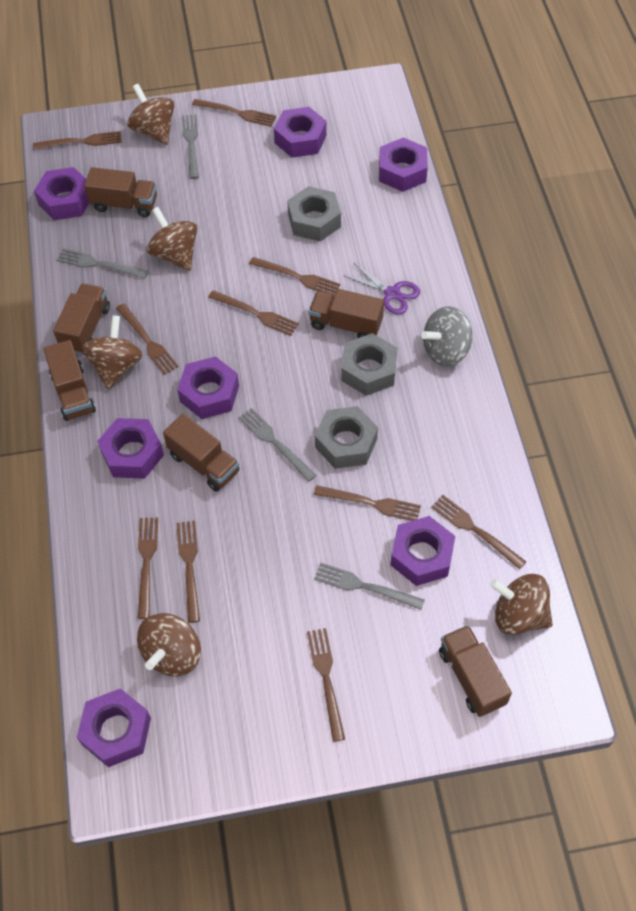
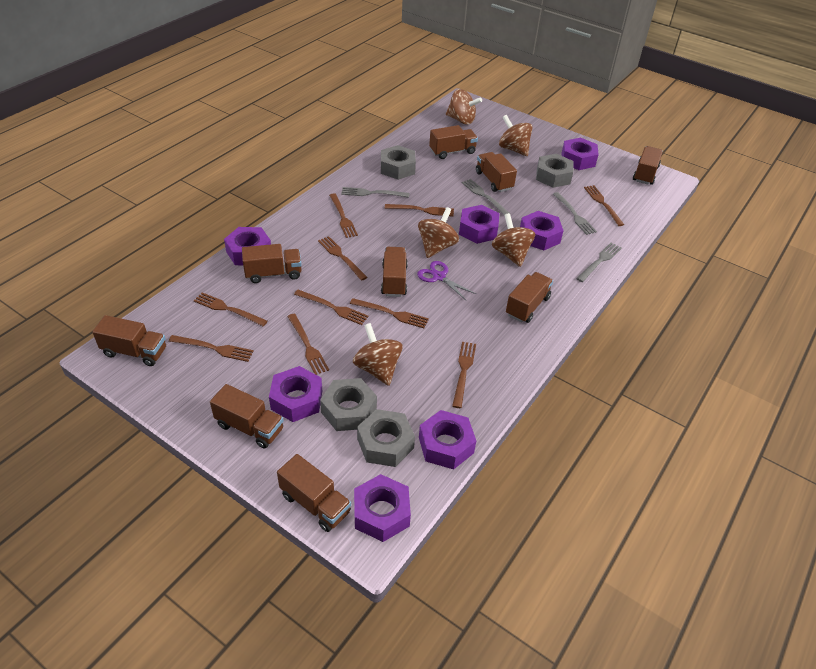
brown truck: [43,340,96,421] [53,283,110,354] [84,167,157,217] [163,414,239,491] [309,289,384,338] [439,625,512,717] = 6 -> [92,315,166,366] [210,384,284,448] [242,244,302,283] [277,454,351,532] [381,247,408,297] [429,125,478,159] [476,152,517,192] [506,272,553,323] [633,146,663,185] = 9
grey nut: [287,186,341,242] [315,406,378,469] [341,333,397,396] = 3 -> [320,378,377,431] [357,409,415,467] [381,145,416,180] [536,154,573,188] = 4
grey spinning top: [421,306,472,366] = 1 -> none = 0

